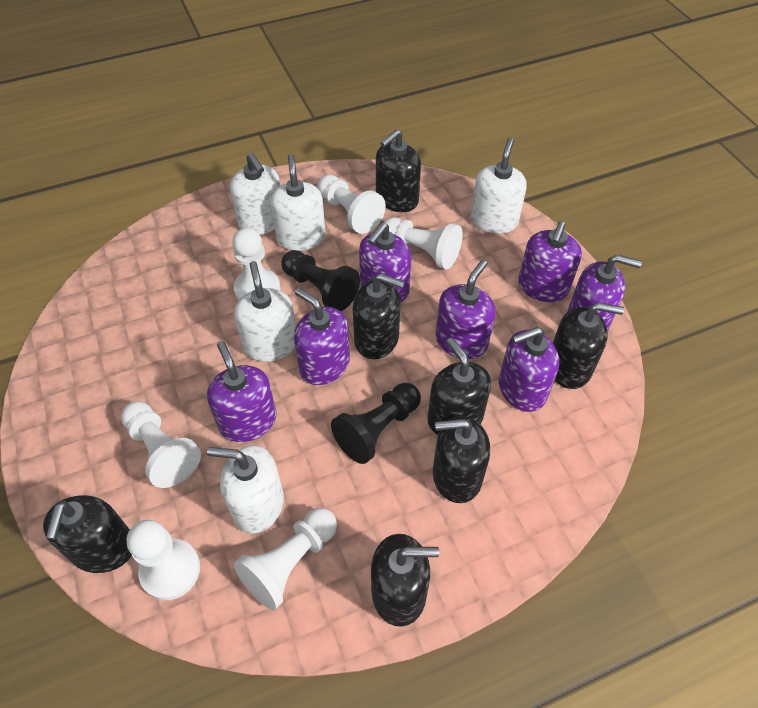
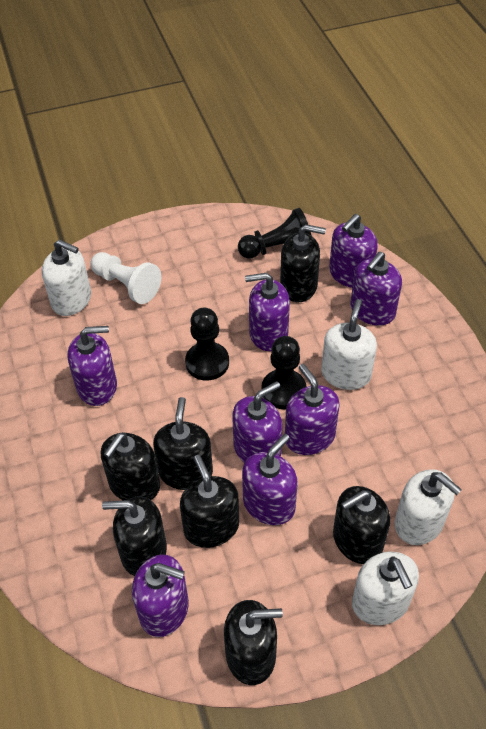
black pawn: [281,250,360,311] [331,383,421,464] = 2 -> [185,308,229,381] [238,208,312,259] [261,336,307,409] = 3
purple soap dispenser: [207,341,276,442] [294,288,350,385] [359,223,411,303] [435,260,495,359] [499,327,559,412] [518,221,582,302] [567,254,642,331] = 7 -> [68,326,117,406] [132,554,189,637] [232,381,282,463] [242,434,298,525] [245,273,290,351] [285,364,340,455] [329,214,378,288] [350,252,402,326] = 8
white pawn: [121,401,201,488] [127,520,200,600] [232,228,280,301] [234,508,337,610] [318,174,386,234] [384,217,463,269] = 6 -> [90,252,162,304] = 1
white soap dispenser: [207,445,284,534] [230,153,280,235] [234,261,296,362] [270,154,326,251] [471,138,527,234] = 5 -> [42,239,91,316] [321,299,377,390] [352,552,419,625] [395,469,462,545] = 4

